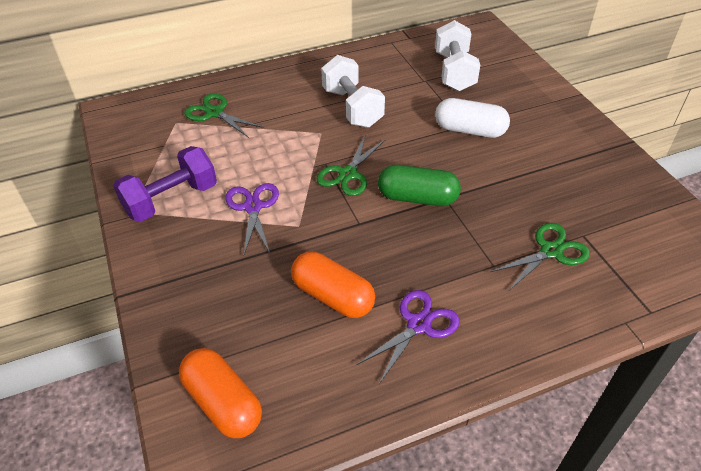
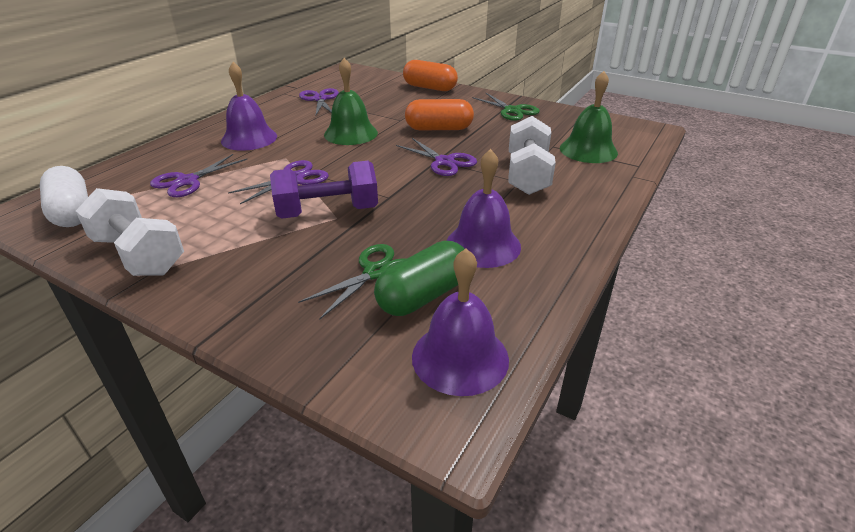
green bell: none = 0 -> [324,58,378,145] [560,71,618,163] = 2
green scissors: [184,93,264,138] [316,134,385,196] [490,223,590,290] = 3 -> [298,244,407,320] [472,92,540,121] = 2
purple bell: none = 0 -> [221,62,277,151] [412,248,509,396] [446,149,521,268] = 3
purple scissors: [225,183,279,255] [356,290,460,384] = 2 -> [150,154,247,197] [228,160,329,204] [299,88,339,116] [396,138,477,176] = 4

